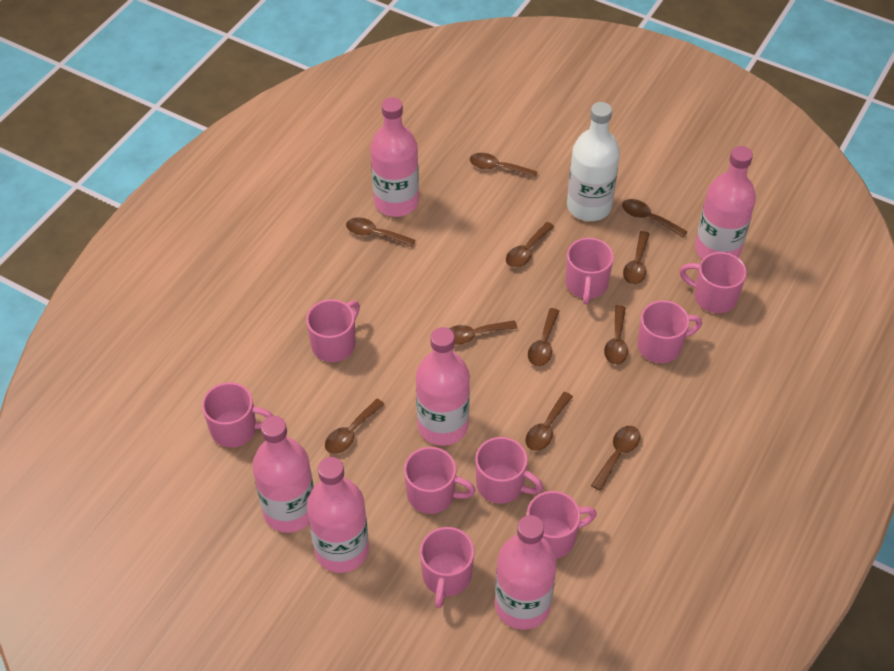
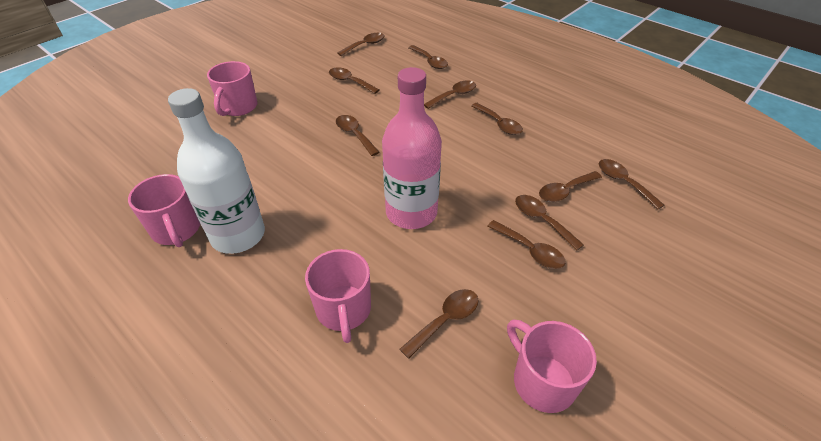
pink bottle: [252,416,314,533] [307,457,369,573] [370,97,419,217] [416,327,470,446] [495,515,557,630] [695,146,756,259] = 6 -> [382,67,442,229] = 1
pink mug: [202,382,273,448] [306,299,360,362] [404,447,476,514] [420,527,475,608] [475,437,543,504] [527,491,597,559] [566,238,614,305] [638,300,702,363] [680,252,747,313] = 9 -> [128,174,200,247] [207,61,257,116] [305,249,371,343] [507,320,597,413] = 4

